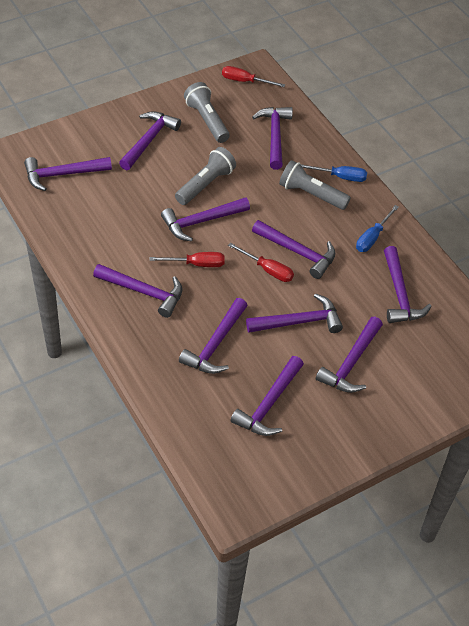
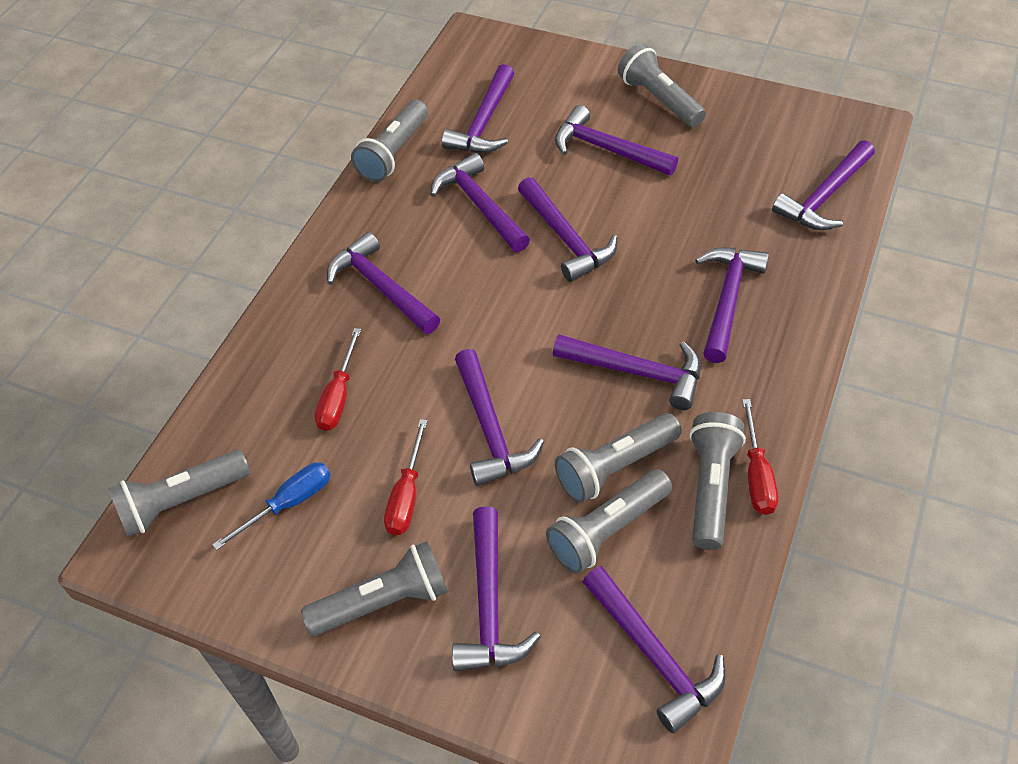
blue screwdriver: [301,164,367,182] [356,205,399,252] = 2 -> [212,462,331,550] = 1
grey flashlight: [175,147,236,205] [184,82,230,143] [279,160,351,210] = 3 -> [108,450,250,537] [301,541,448,636] [351,100,428,182] [546,469,672,574] [555,413,682,503] [618,43,706,127] [689,412,746,550] = 7

